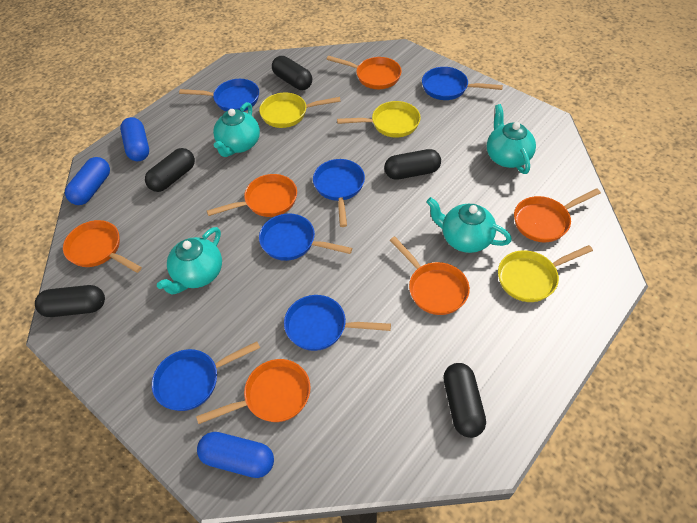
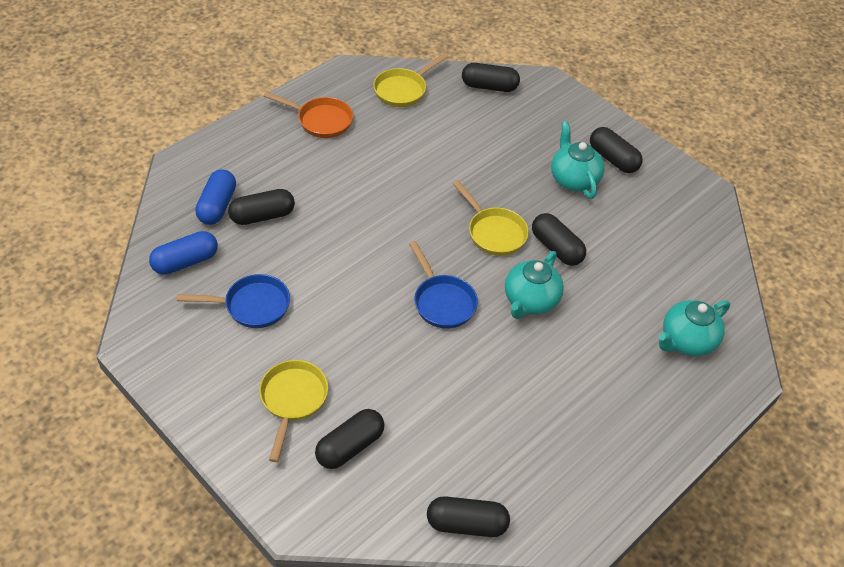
black capsule: [35,285,105,317] [145,148,195,192] [272,56,312,90] [384,149,441,180] [443,363,486,438] = 5 -> [228,189,295,225] [315,409,384,469] [427,496,510,537] [462,63,520,92] [532,213,586,266] [590,127,643,173] = 6
blue capsule: [65,157,110,205] [120,117,149,161] [197,432,274,478] = 3 -> [149,231,218,275] [195,169,236,225] = 2
blue pan: [152,342,260,411] [179,79,259,112] [259,213,352,261] [284,295,391,351] [313,159,365,227] [422,67,503,100] = 6 -> [177,274,290,328] [409,241,478,329] = 2
orange pan: [63,220,142,273] [196,359,311,424] [207,174,297,217] [326,56,402,89] [390,237,470,315] [514,188,601,242] = 6 -> [264,92,353,138] = 1
turquoise teapot: [157,227,222,295] [213,102,260,157] [427,197,512,253] [487,104,536,174] = 4 -> [505,251,564,319] [551,121,604,199] [659,300,730,356] = 3

